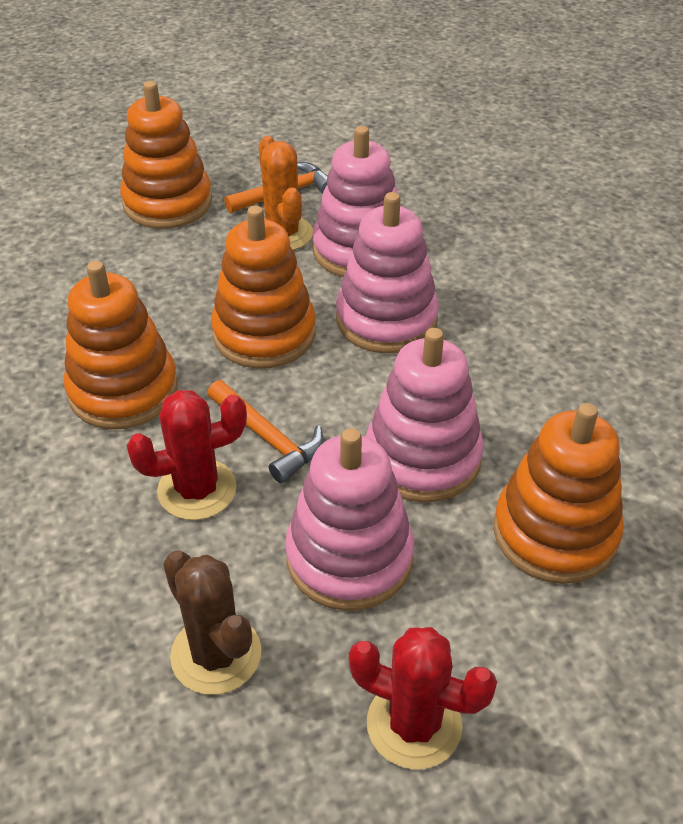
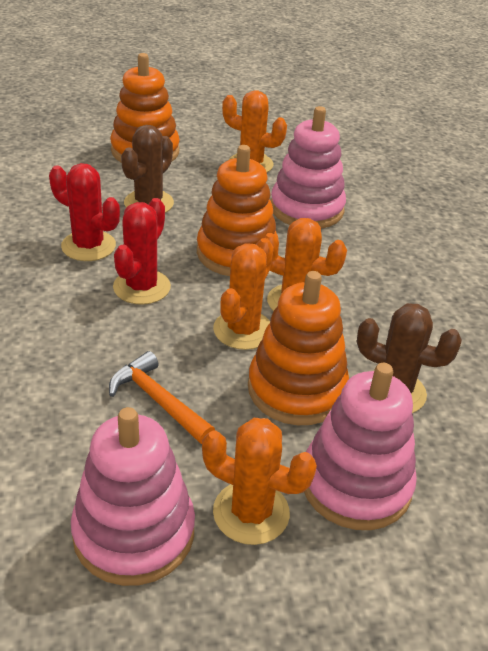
brown cactus: [163,550,261,695] = 1 -> [121,125,174,213] [357,303,462,413] = 2
orange cactus: [259,136,313,250] = 1 -> [202,418,317,545] [213,238,274,350] [222,90,287,172] [264,218,347,311] = 4
orange hammer: [207,380,323,483] [224,162,327,213] = 2 -> [109,351,215,444] = 1
orange stacking toy: [64,261,178,430] [120,81,212,229] [211,206,316,369] [493,403,624,584] = 4 -> [110,53,180,162] [197,145,279,276] [248,271,349,425] = 3
pink stacking toy: [285,428,414,611] [312,126,398,277] [336,192,439,353] [366,328,484,503] = 4 -> [71,407,195,586] [271,106,346,229] [304,363,417,530] = 3

